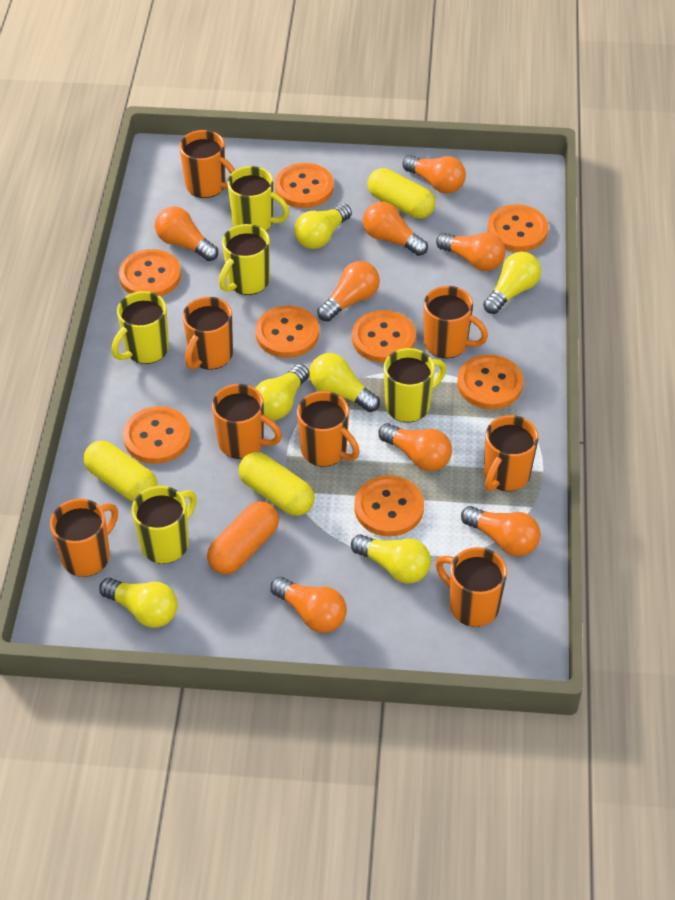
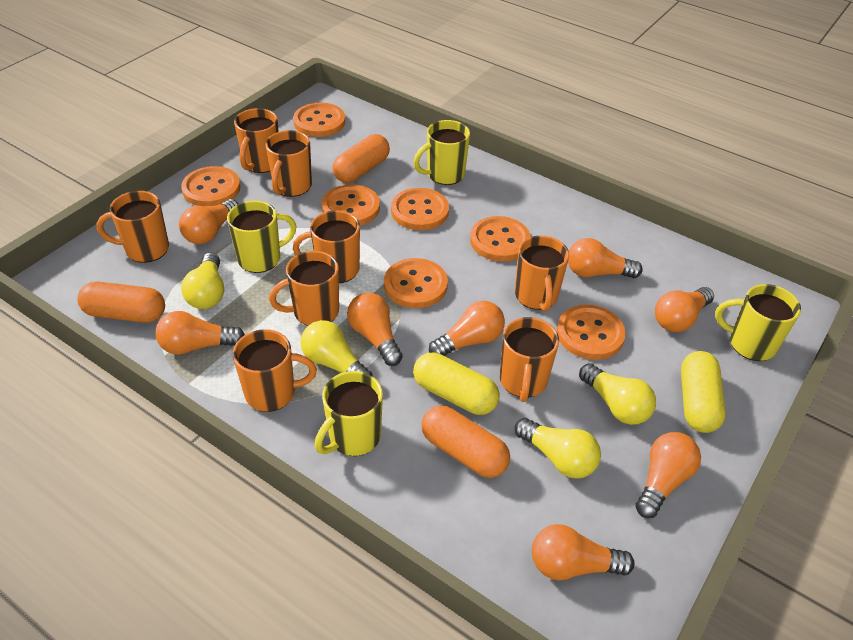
orange button: [119,249,181,297] [123,406,191,464] [256,305,319,358] [275,163,334,208] [352,310,416,363] [355,475,424,536] [457,354,523,409] [488,204,548,252] = 8 -> [181,166,241,206] [293,103,345,137] [321,184,380,225] [384,258,448,308] [391,188,449,230] [470,216,531,262] [557,305,626,360] = 7
orange capsule: [207,501,279,574] = 1 -> [77,282,165,323] [332,134,390,183] [421,406,510,478] = 3
yellow capsule: [84,441,158,502] [239,452,314,516] [367,168,435,219] = 3 -> [413,353,500,415] [681,351,726,433] = 2
yellow light bulb: [99,578,178,628] [255,364,309,420] [294,204,352,249] [309,353,380,412] [351,534,431,583] [483,252,541,314] = 6 -> [181,252,224,309] [300,320,372,376] [515,418,601,479] [579,363,656,425] = 4
yellow mug: [112,291,169,364] [132,486,197,564] [219,224,270,295] [227,166,289,231] [384,348,446,423] = 5 -> [227,201,297,273] [315,371,383,456] [413,120,470,185] [715,284,801,361] = 4

